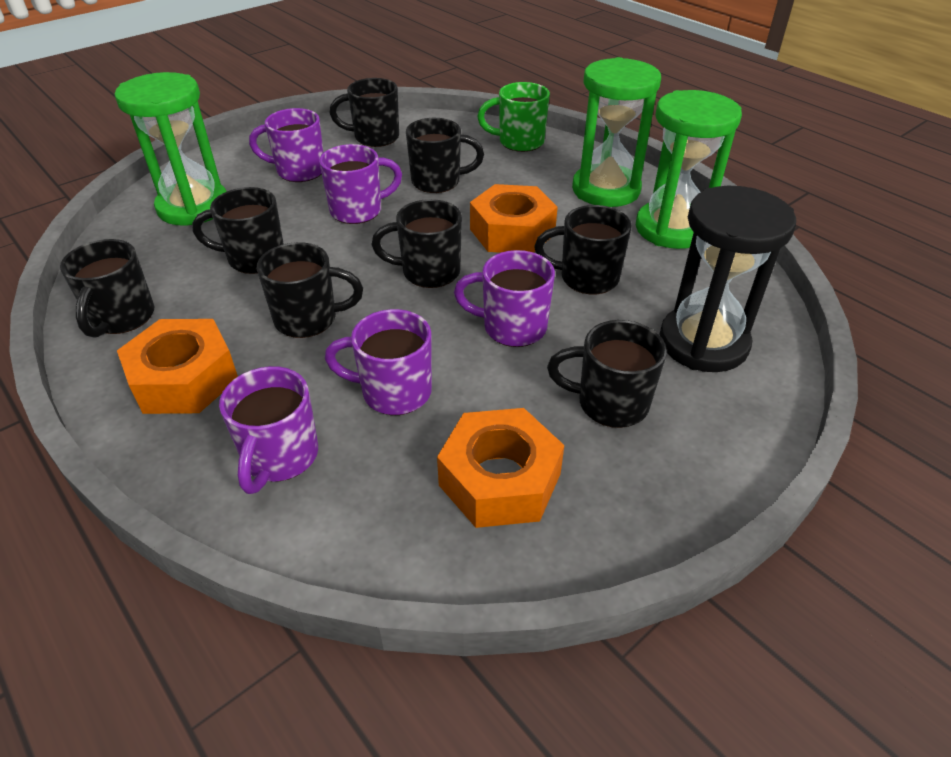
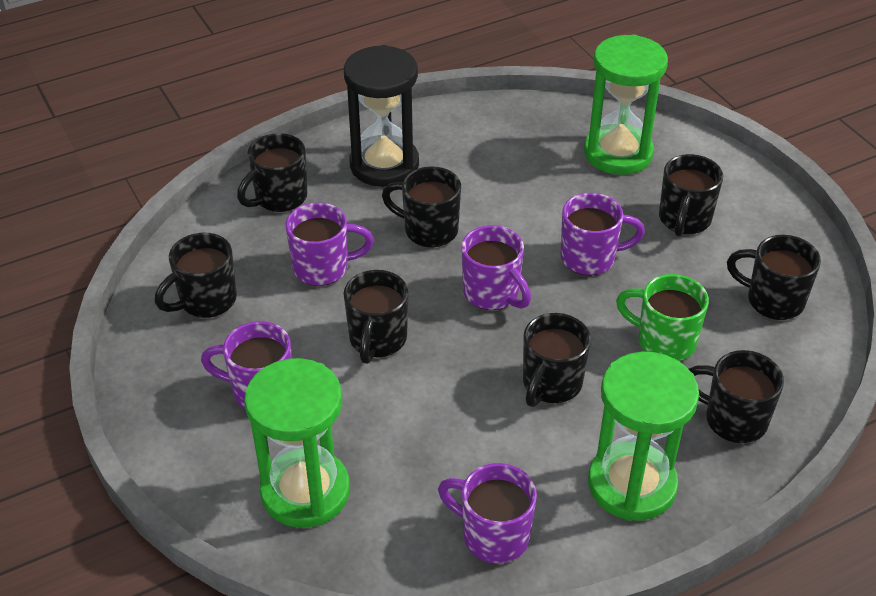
orange nut: [117,319,238,414] [437,408,564,528] [470,184,558,253] = 3 -> none = 0

